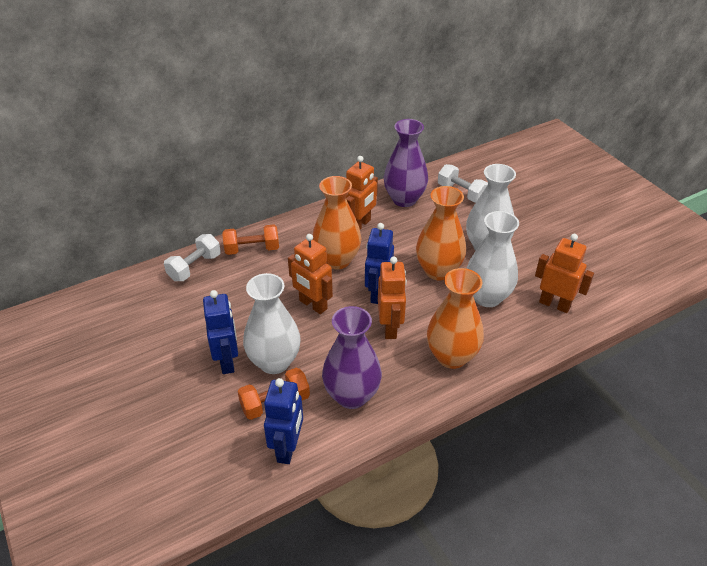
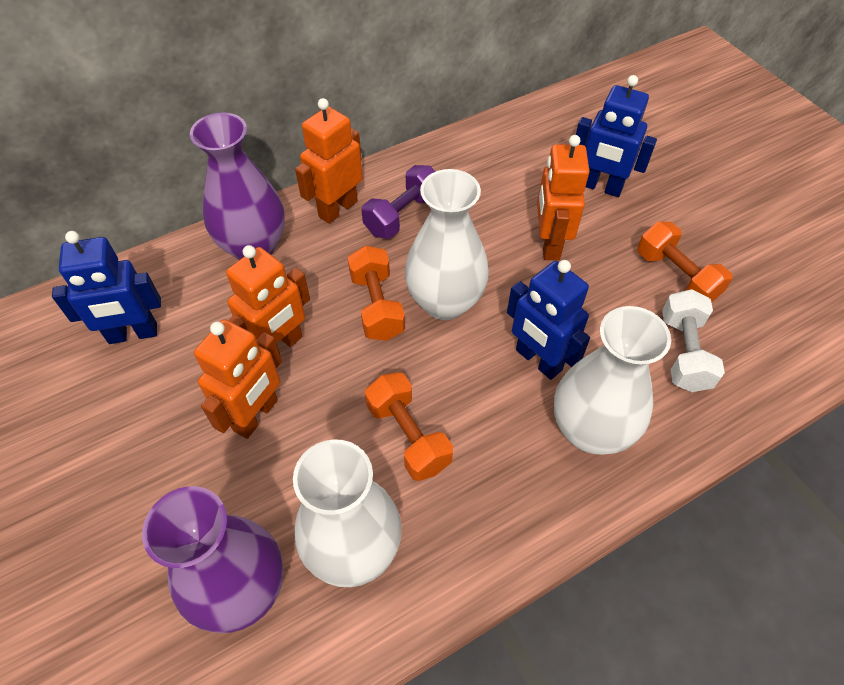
orange dumbbell: [222,224,279,255] [238,368,310,420] = 2 -> [348,245,405,341] [365,372,453,481] [637,222,733,303] = 3
orange vase: [313,176,362,269] [416,186,466,280] [427,268,484,369] = 3 -> none = 0
purple dumbbell: none = 0 -> [362,165,435,239] = 1
white dumbbell: [164,234,221,281] [438,164,488,203] = 2 -> [662,289,725,392] = 1

